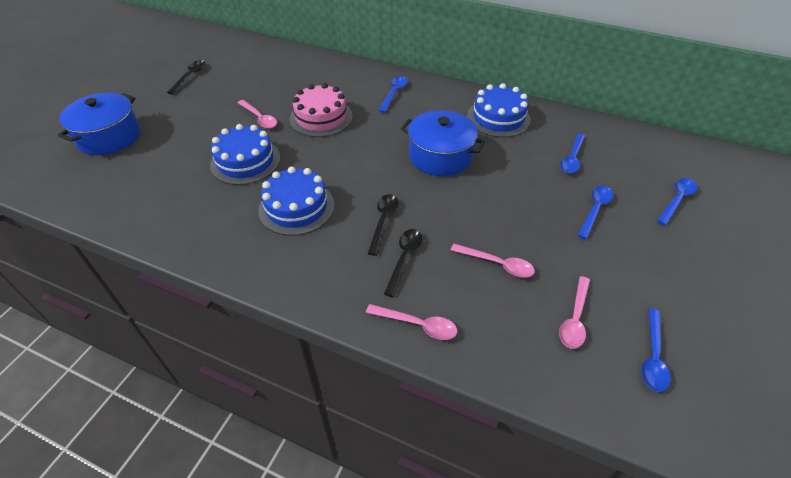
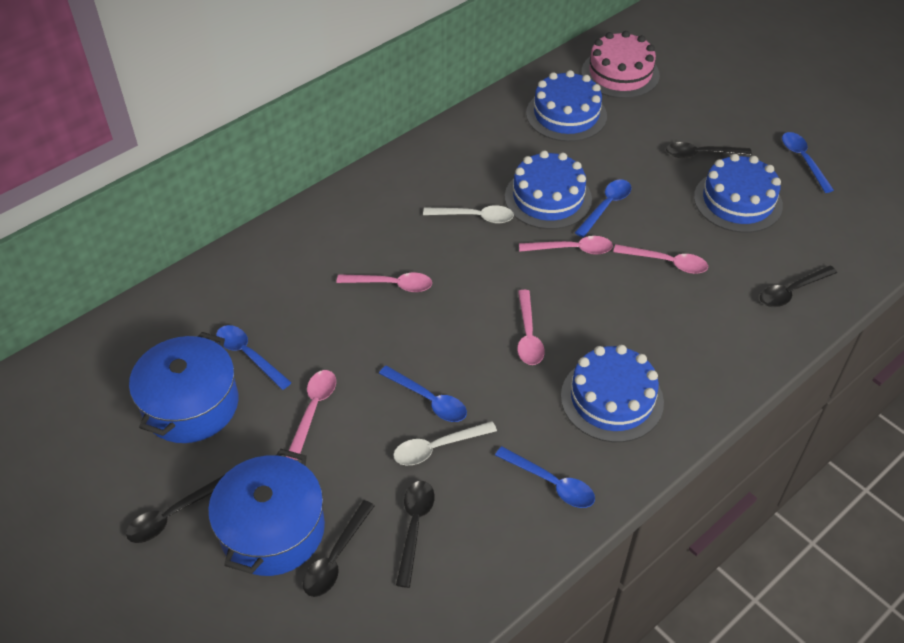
black spoon: [167,60,206,94] [367,194,398,256] [384,229,422,297] = 3 -> [126,475,224,543] [303,500,375,597] [396,481,435,588] [666,142,752,158] [760,265,837,307] = 5
blue cake: [210,124,281,185] [258,166,335,236] [467,83,531,137] = 3 -> [505,151,592,229] [526,70,607,142] [561,345,664,442] [694,154,783,233] = 4
pink spoon: [238,100,277,129] [366,304,457,340] [451,244,535,278] [559,276,590,349] = 4 -> [286,370,336,460] [337,273,432,292] [517,290,545,365] [519,236,613,255] [613,244,708,274] = 5
white spoon: none = 0 -> [393,421,497,465] [423,205,514,223] = 2

